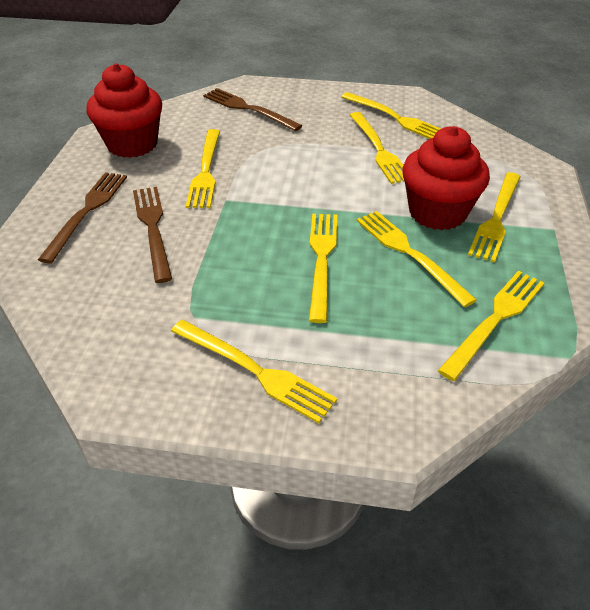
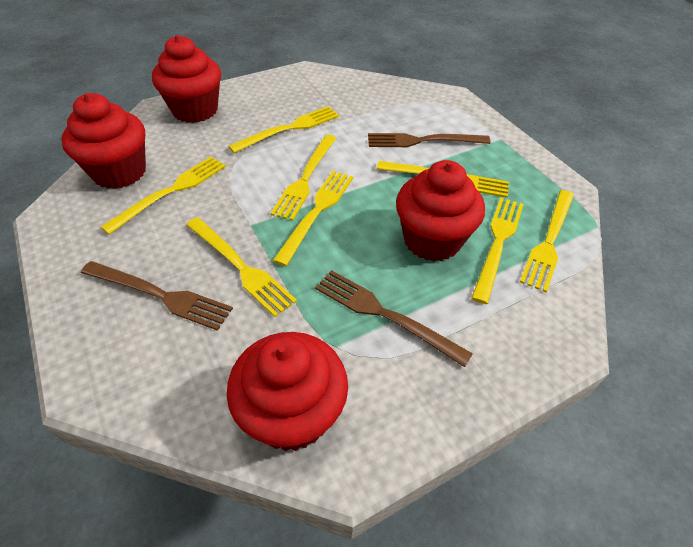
red cupcake: [87,63,162,158] [402,126,490,230] = 2 -> [61,93,146,189] [152,35,221,123] [227,332,348,451] [396,160,485,262] = 4

